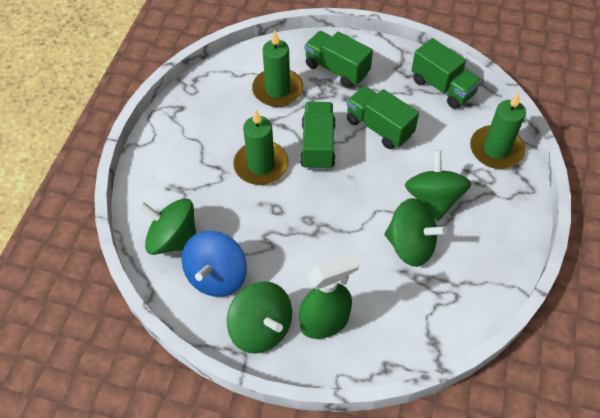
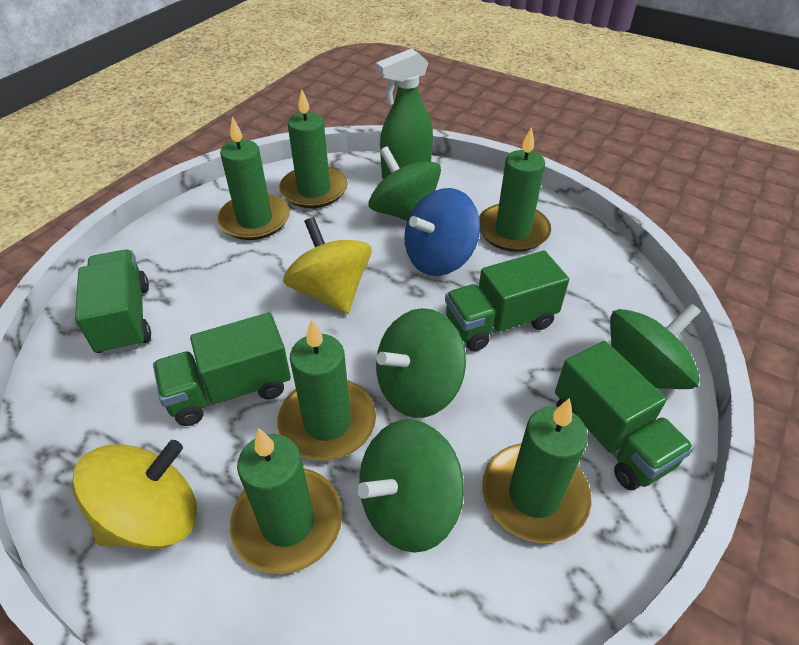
green candle: [233,110,289,185] [252,30,303,107] [470,92,526,169] = 3 -> [217,117,290,240] [230,428,342,574] [277,319,376,461] [279,89,348,208] [479,127,551,252] [482,398,592,543] = 6
yellow spinning top: none = 0 -> [72,440,197,549] [283,217,371,314] = 2

